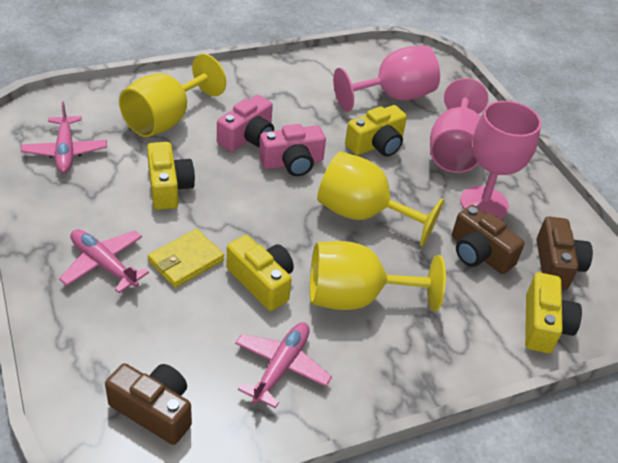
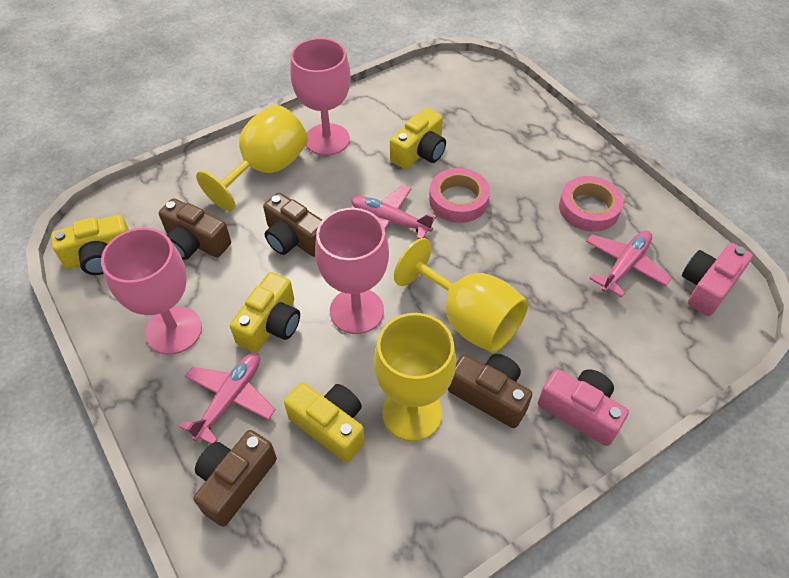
brown camera: [105,363,192,445] [452,205,525,274] [537,217,593,290] = 3 -> [159,198,231,260] [194,430,277,527] [263,193,322,257] [448,354,532,428] = 4
pink tape: none = 0 -> [429,168,490,223] [559,176,624,232] = 2
yellow wallet: [148,229,224,288] = 1 -> none = 0

